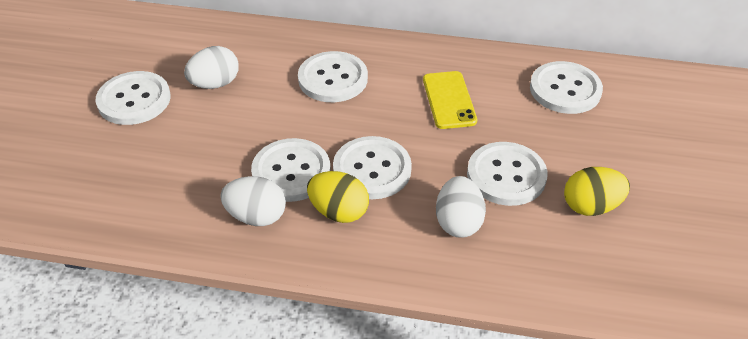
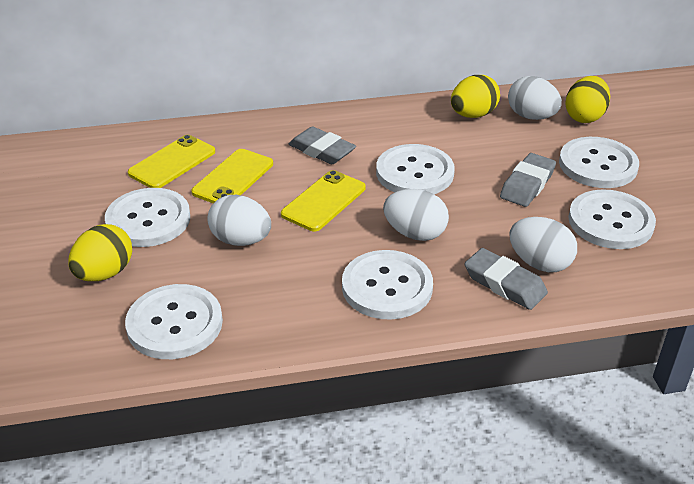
grey eraser: none = 0 -> [289,126,356,164] [464,248,548,310] [500,153,556,207] = 3
white egg: [184,46,239,89] [220,176,286,226] [436,176,486,238] = 3 -> [207,195,271,246] [383,189,449,241] [508,76,562,120] [509,217,577,272] = 4
yellow egg: [307,171,369,223] [564,167,630,216] = 2 -> [68,224,132,281] [451,75,500,118] [565,76,610,123] = 3
yellow phone: [423,71,477,129] = 1 -> [128,135,215,188] [191,149,273,203] [281,170,366,232] = 3

